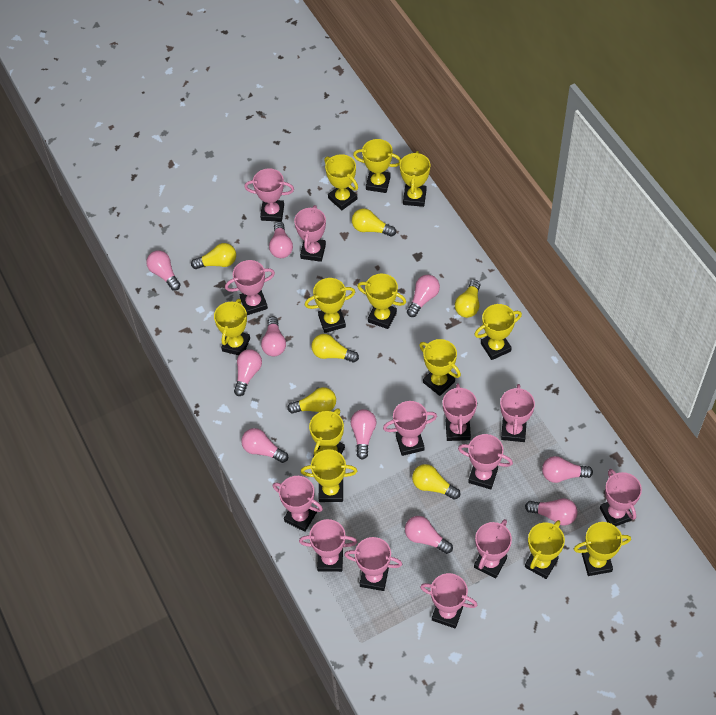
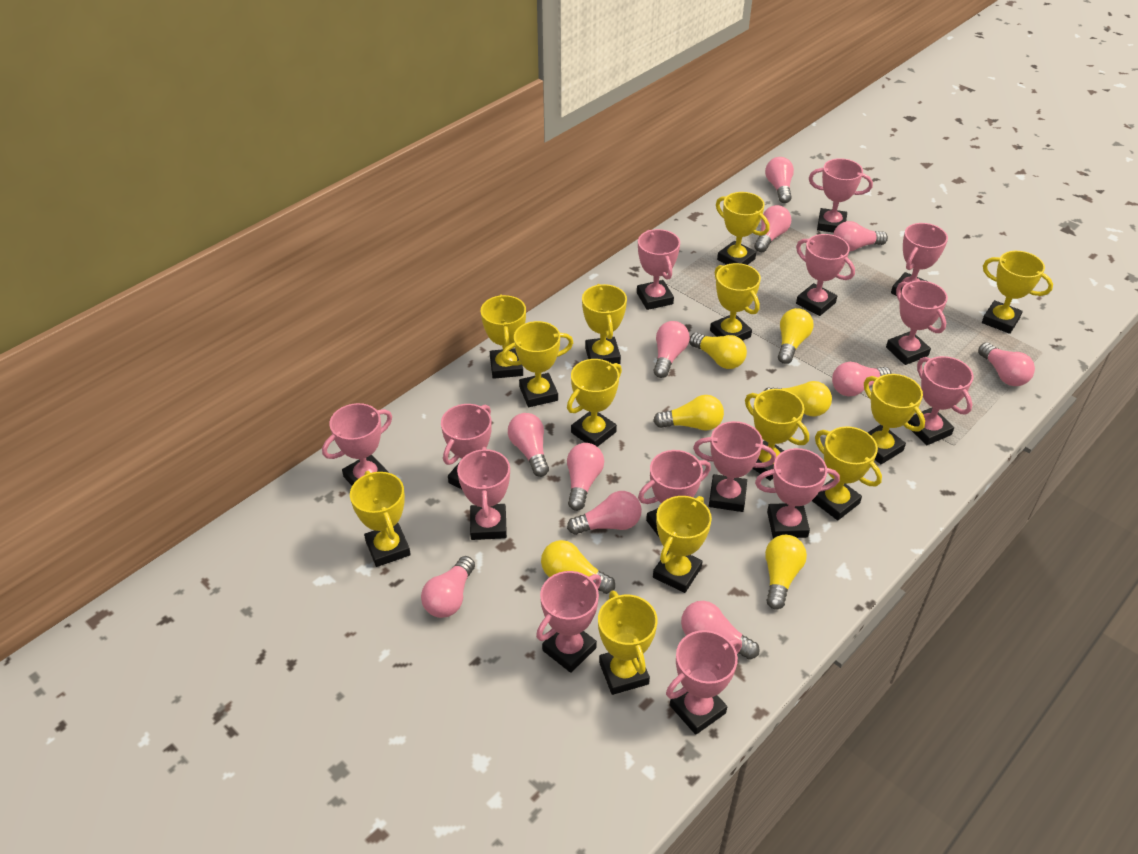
pink light bulb: [146,250,180,291] [234,349,262,396] [241,428,288,463] [261,317,286,356] [269,222,293,258] [351,409,376,459] [405,516,453,554] [407,275,440,317] [525,498,578,526] [542,456,593,483] = 10 -> [421,556,475,618] [508,413,549,477] [567,443,604,511] [567,491,642,535] [654,321,690,378] [681,601,760,660] [754,205,791,252] [765,157,794,203] [832,362,891,397] [833,221,888,252] [978,342,1035,386] = 11
pink trophy: [225,260,275,315] [244,168,294,222] [273,476,323,532] [294,205,326,262] [299,519,357,572] [344,537,402,591] [383,401,437,456] [420,573,478,628] [443,383,477,441] [458,434,513,489] [474,519,512,578] [500,384,535,442] [600,469,642,526] = 13 -> [322,403,392,486] [441,404,492,489] [457,447,510,540] [536,571,601,673] [637,229,680,310] [638,450,711,537] [666,630,742,735] [693,421,776,512] [755,448,840,539] [796,234,855,316] [809,158,873,233] [886,280,948,365] [891,223,948,296] [907,356,974,445] = 14
yellow trophy: [214,299,250,355] [301,449,357,502] [305,278,355,333] [309,408,345,456] [324,154,358,210] [353,139,401,193] [357,274,406,329] [400,151,430,207] [419,339,461,396] [474,304,522,360] [525,520,565,579] [574,522,631,576] = 12 -> [350,471,411,567] [481,294,526,379] [501,321,573,407] [567,359,622,447] [582,284,627,364] [598,590,658,695] [653,496,712,593] [710,263,761,341] [716,192,769,265] [745,389,809,481] [812,426,882,520] [864,374,925,464] [982,251,1053,334] = 13

